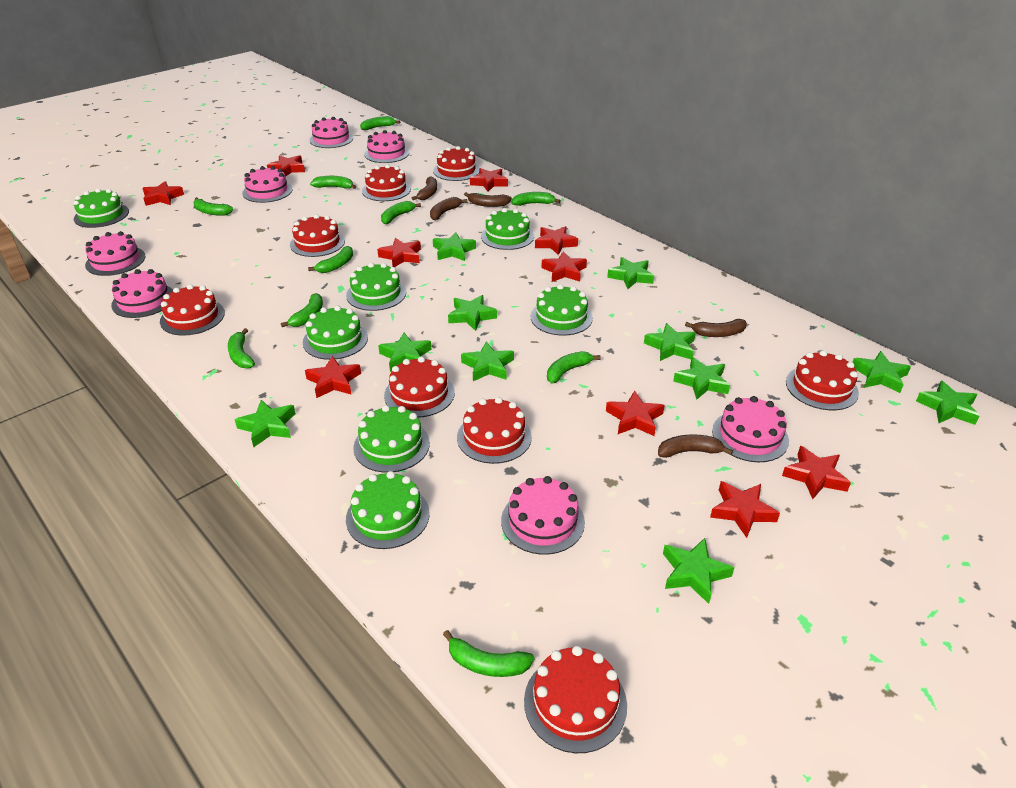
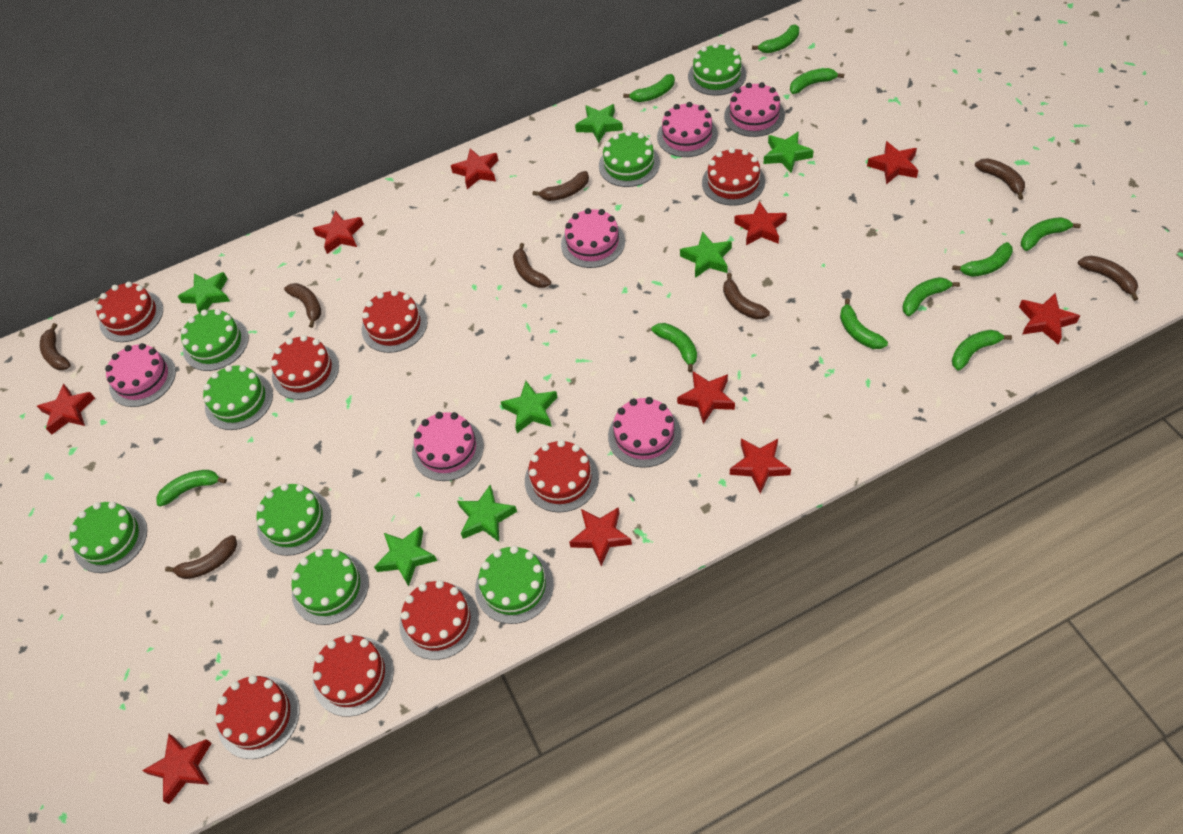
brown banana: [412,176,437,200] [430,197,468,220] [464,193,512,207] [658,434,733,458] [685,319,747,337] = 5 -> [40,323,71,370] [165,535,237,579] [284,283,321,328] [513,243,551,288] [532,171,589,201] [723,273,770,319] [975,158,1025,200] [1078,256,1138,301] = 8
green cake: [73,189,129,228] [303,306,368,360] [346,263,406,311] [346,471,430,549] [353,405,430,473] [481,208,534,250] [531,284,593,336] = 7 -> [69,501,147,573] [181,309,249,371] [203,365,273,430] [256,483,331,556] [291,549,369,625] [475,546,554,624] [599,130,660,187] [688,43,746,96] = 8
green star: [235,400,296,447] [378,333,432,372] [433,232,476,261] [448,295,497,331] [461,342,514,381] [607,257,654,289] [644,323,696,361] [663,538,734,604] [673,357,730,400] [853,351,911,393] [916,381,980,425] = 11 -> [177,272,230,313] [374,526,437,586] [457,485,517,542] [501,381,558,433] [575,104,623,143] [680,231,732,278] [764,132,814,173] = 7
pink cake: [85,231,146,276] [111,269,173,318] [242,166,293,203] [309,117,353,148] [364,130,409,163] [501,476,585,555] [712,396,789,462] = 7 -> [105,343,176,407] [412,412,484,481] [561,208,625,268] [608,397,681,468] [657,102,718,157] [724,82,785,137] = 6

